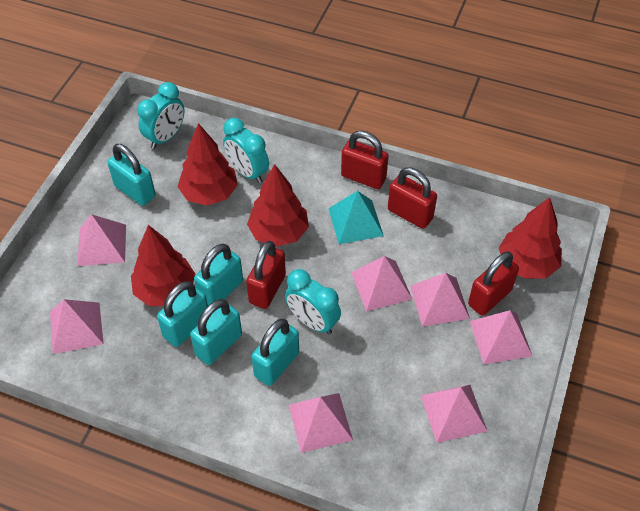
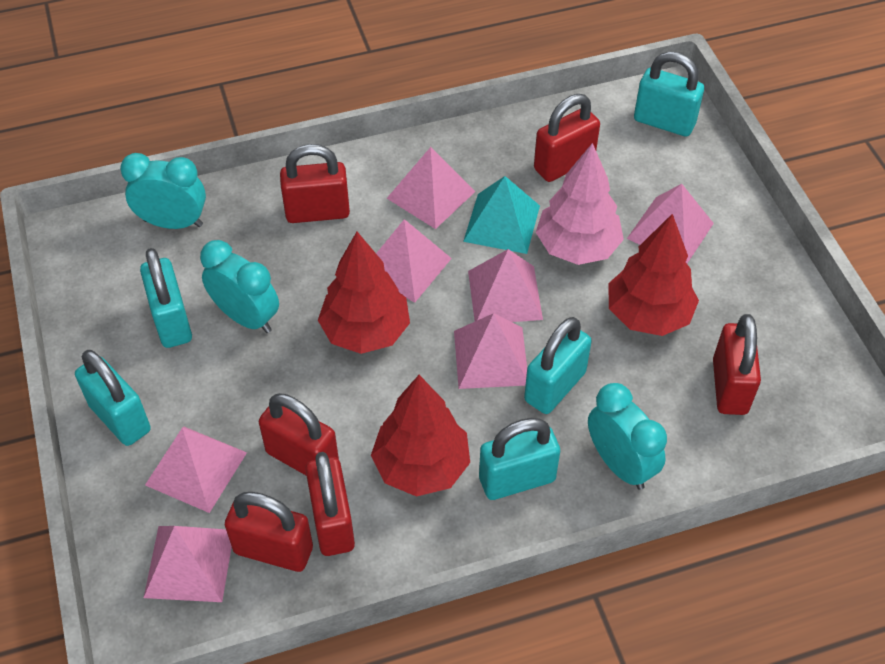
pink tree: none = 0 -> [536,143,624,265] = 1
red padlock: [246,241,286,309] [341,131,389,189] [388,168,437,229] [468,251,519,316] = 4 -> [225,492,313,572] [259,393,339,475] [280,144,350,223] [305,452,355,556] [534,94,600,182] [713,314,761,415] = 6
red tree: [131,225,195,306] [178,123,238,206] [247,164,309,247] [499,197,562,279] = 4 -> [318,232,410,354] [371,375,470,497] [608,214,699,336] = 3

